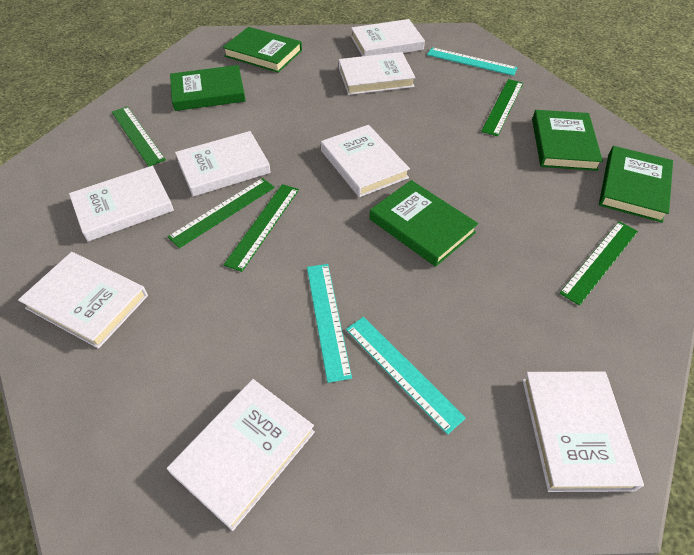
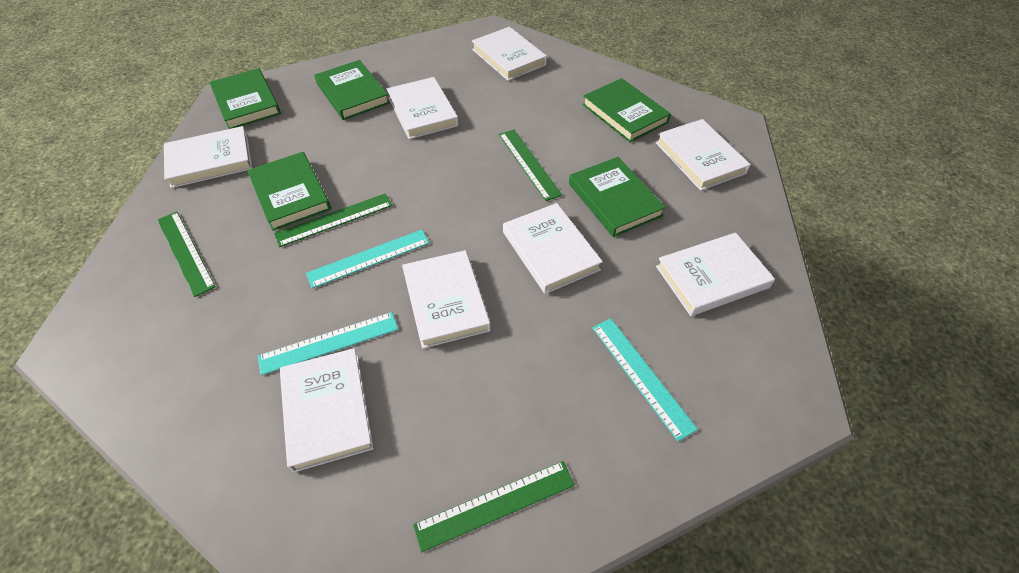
green ruler: [112,106,166,167] [168,178,275,248] [223,184,299,272] [481,79,523,136] [559,222,638,306] = 5 -> [158,211,216,297] [274,193,392,247] [413,461,575,552] [499,130,562,201] = 4

